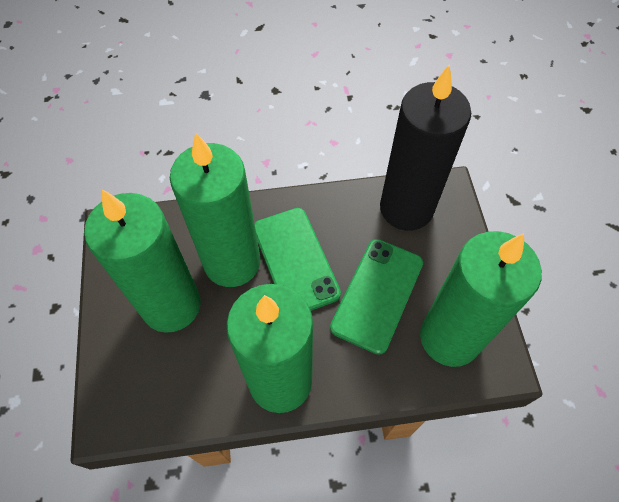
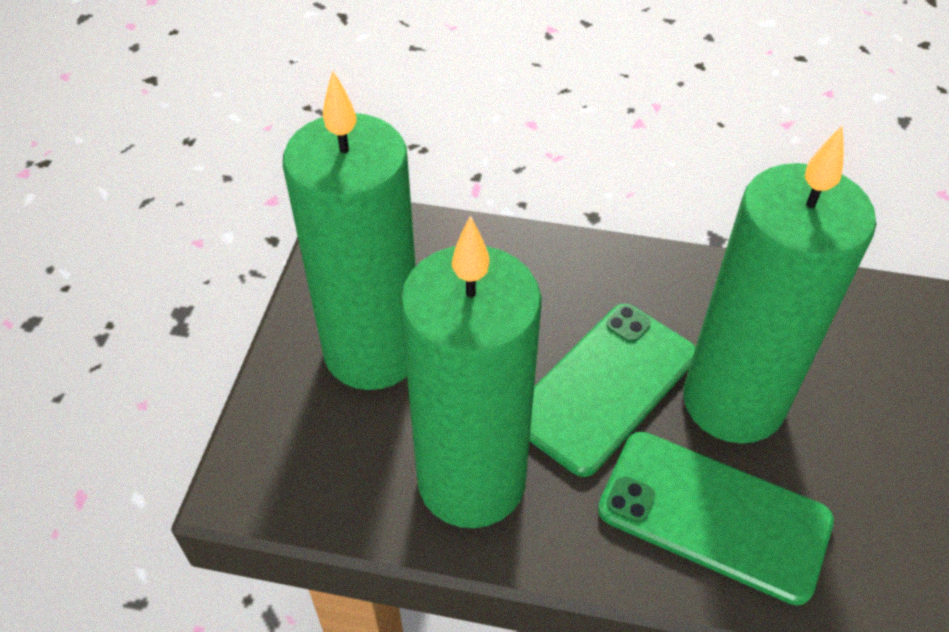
black candle: [380,65,471,231] = 1 -> none = 0
green candle: [84,189,200,333] [170,133,260,287] [226,284,313,413] [420,231,542,367] = 4 -> [283,71,416,390] [400,215,542,528] [683,125,876,444] = 3

